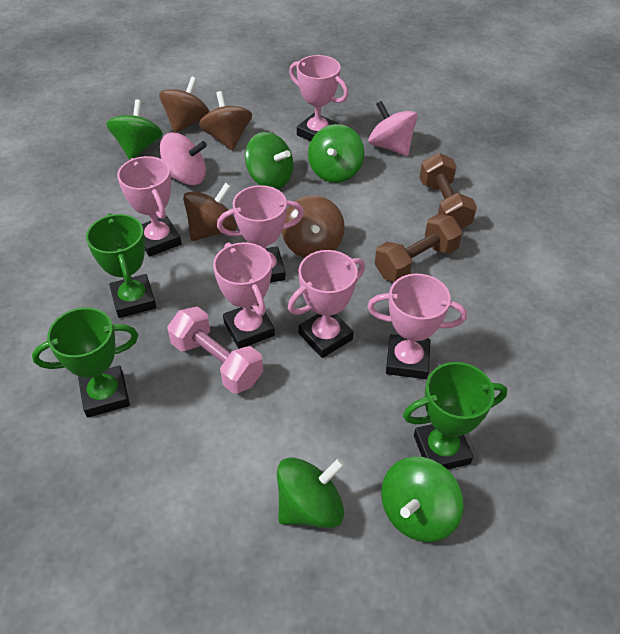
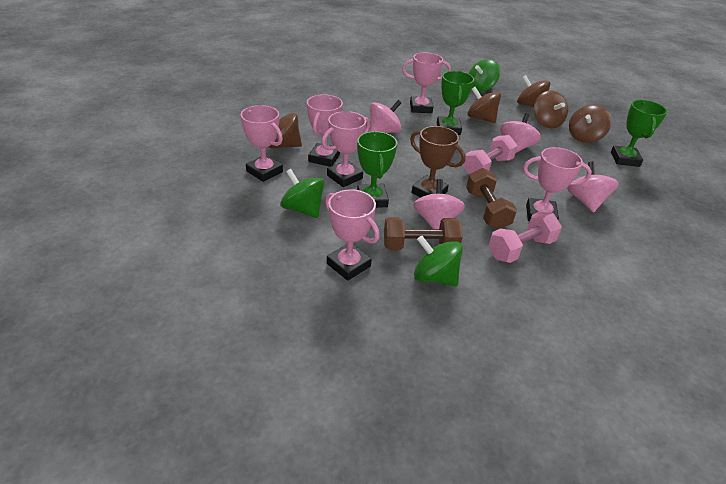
brown spinning top: [159,77,210,133] [183,183,237,241] [199,91,252,151] [282,195,345,258] = 4 -> [269,113,302,149] [467,87,501,123] [517,75,550,107] [534,90,568,128] [569,105,612,143] = 5
brown trophy: none = 0 -> [410,126,466,197] = 1
green spinning top: [106,99,163,159] [245,132,293,189] [277,457,345,529] [308,124,364,183] [381,457,464,542] = 5 -> [280,169,325,218] [414,236,463,287] [469,59,500,92] = 3
pink dumbbell: [167,307,263,393] = 1 -> [463,135,518,174] [488,212,562,263] = 2
pink spinning top: [160,133,207,185] [368,101,418,156] = 2 -> [370,100,402,133] [413,179,465,229] [500,113,541,153] [567,162,619,212] = 4

